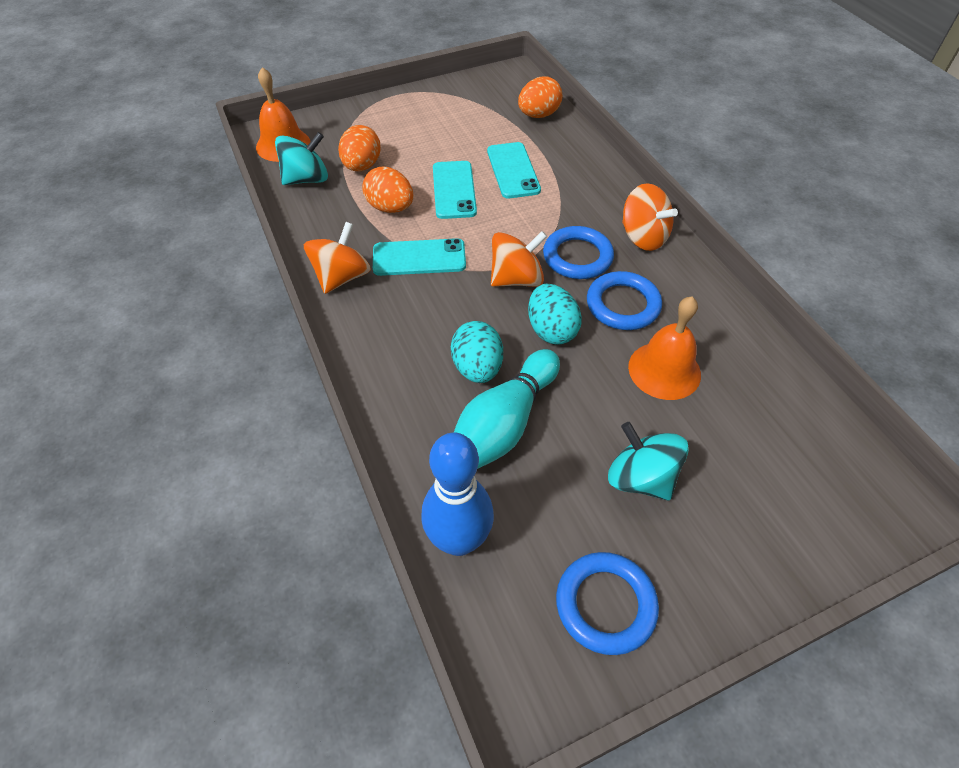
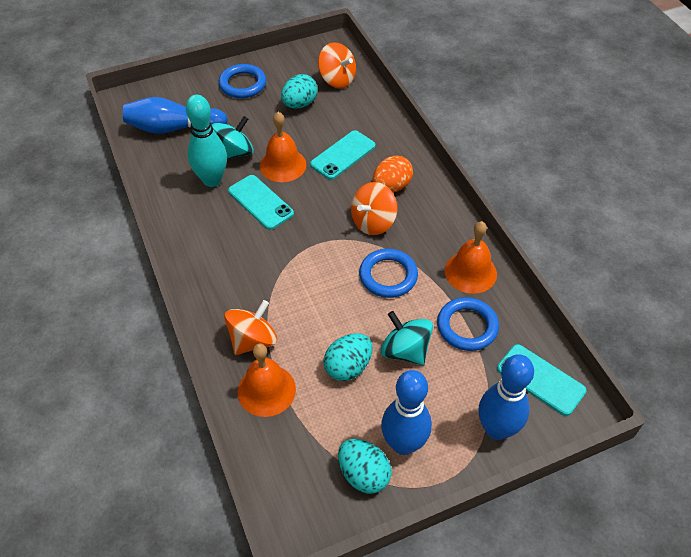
blue bowling pin: [421,433,494,556] = 1 -> [123,97,228,134] [381,370,432,455] [479,354,534,440] = 3
orange bell: [256,67,310,162] [628,297,701,400] = 2 -> [238,344,296,417] [260,112,306,182] [445,221,497,294] = 3
orange egg: [338,125,381,171] [362,167,413,213] [518,76,562,118] = 3 -> [373,155,413,192] = 1
turquoise egg: [451,321,503,383] [528,284,582,345] = 2 -> [281,74,318,109] [324,333,372,381] [338,439,391,494] = 3

